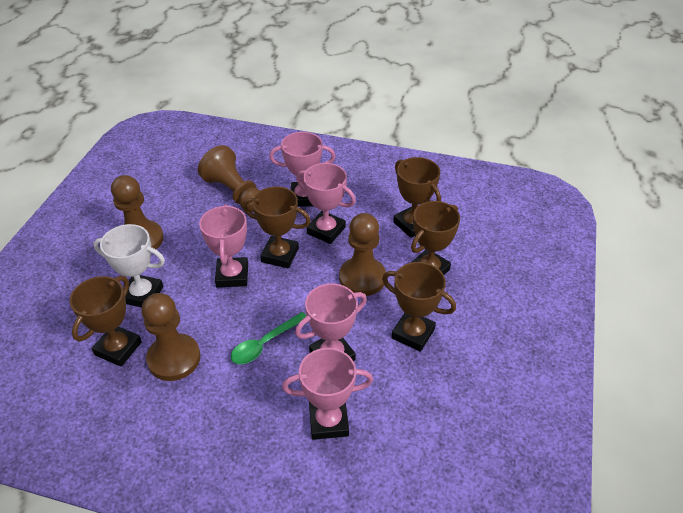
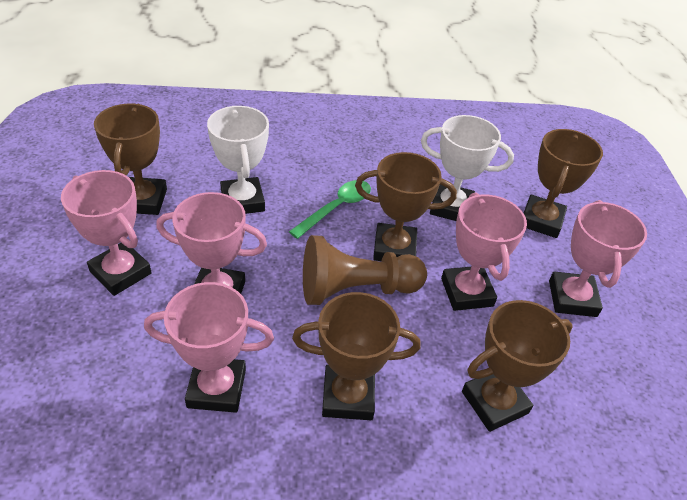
brown pawn: [111,175,164,249] [141,293,201,381] [198,145,260,212] [339,213,386,296] = 4 -> [303,235,427,305] = 1
white trophy: [93,224,165,307] = 1 -> [207,106,269,214] [421,115,514,221] = 2

